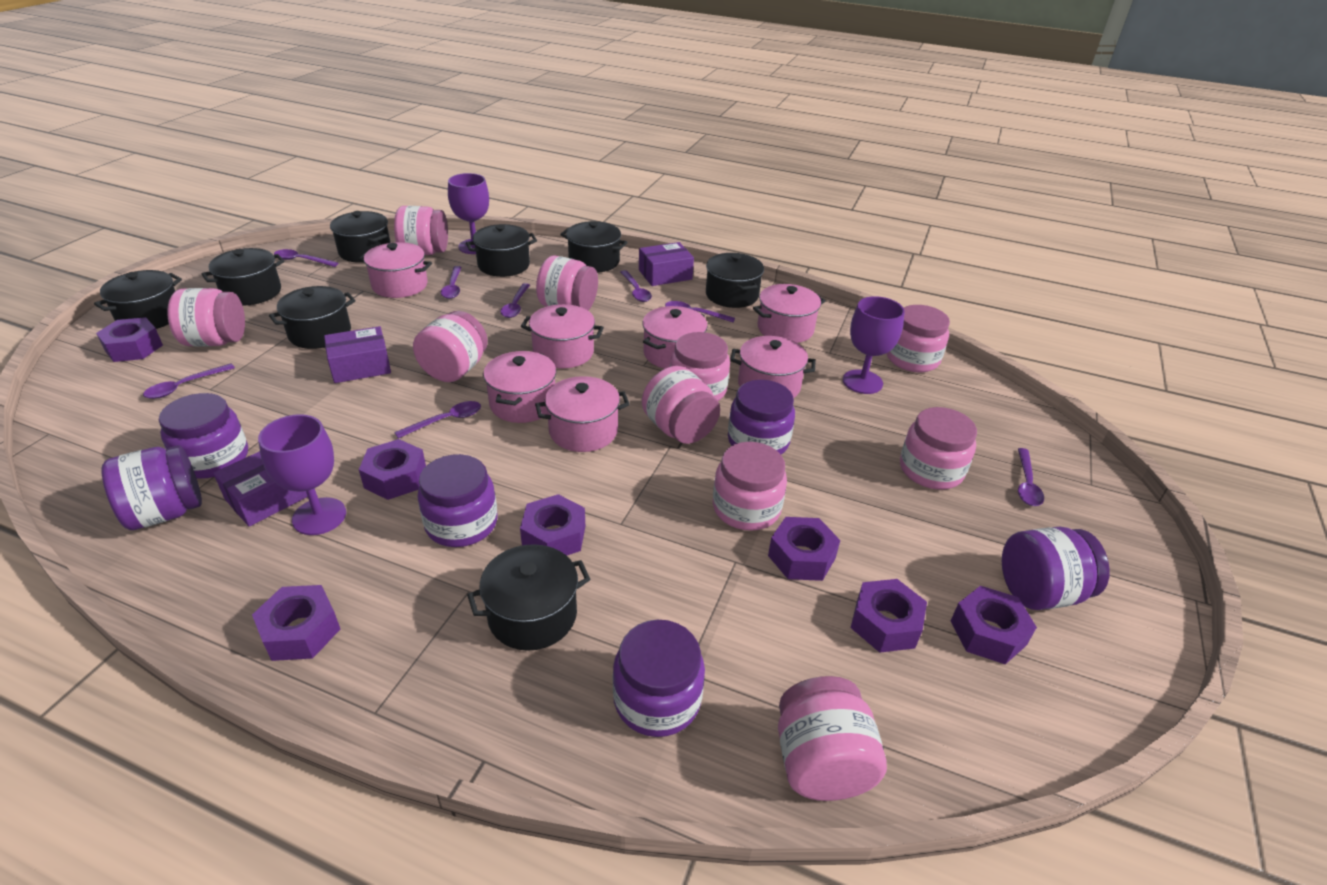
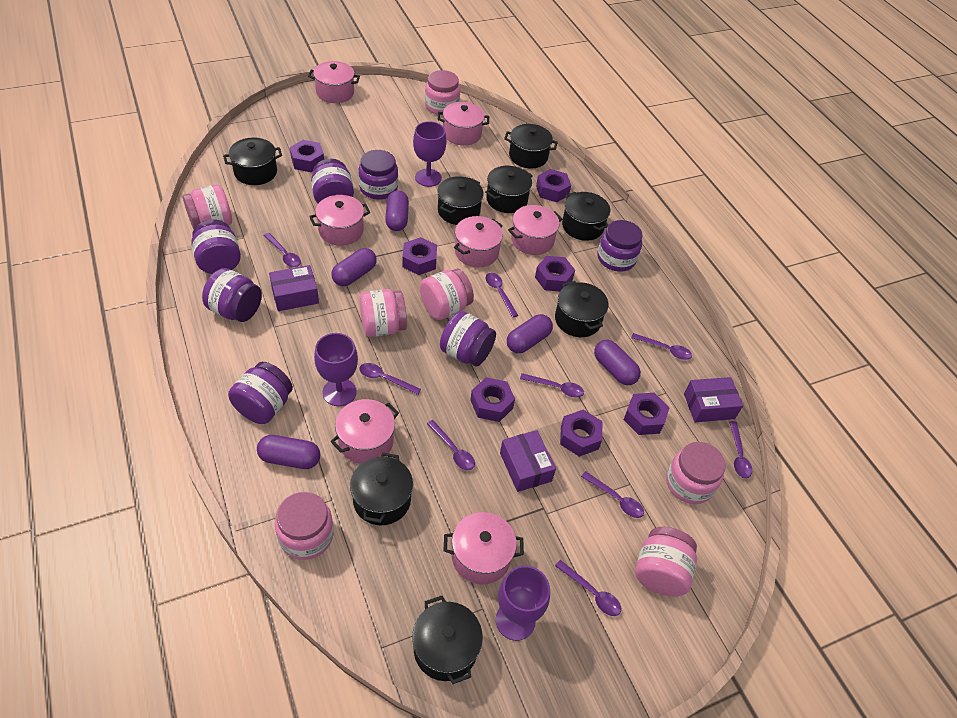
pink jar: [167,288,245,347] [394,206,448,255] [413,311,488,382] [536,256,598,310] [642,366,720,444] [670,332,730,401] [713,442,787,531] [778,676,887,801] [887,305,950,372] [900,407,977,489] = 10 -> [183,184,232,230] [275,492,334,560] [360,289,407,337] [420,269,474,320] [425,70,460,115] [635,527,697,597] [666,442,726,504] = 7
purple capsule: none = 0 -> [257,435,320,469] [331,248,377,286] [385,190,409,231] [507,314,553,353] [594,340,641,385] = 5
purple jar: [101,445,202,530] [159,393,248,479] [417,454,497,547] [613,620,705,737] [728,380,795,454] [1002,527,1110,610] = 6 -> [191,220,241,274] [202,268,262,322] [228,362,293,424] [311,159,354,203] [359,150,398,200] [440,311,496,366] [597,220,642,272] = 7
purple spoon: [143,363,235,399] [274,249,338,267] [394,401,481,438] [441,266,462,299] [500,283,530,318] [620,270,652,302] [665,301,735,322] [1018,448,1044,506] = 8 -> [264,233,301,267] [359,363,421,395] [427,420,475,470] [485,273,518,318] [520,373,584,397] [555,560,621,616] [581,471,644,518] [631,333,692,360] [729,421,752,479] = 9

